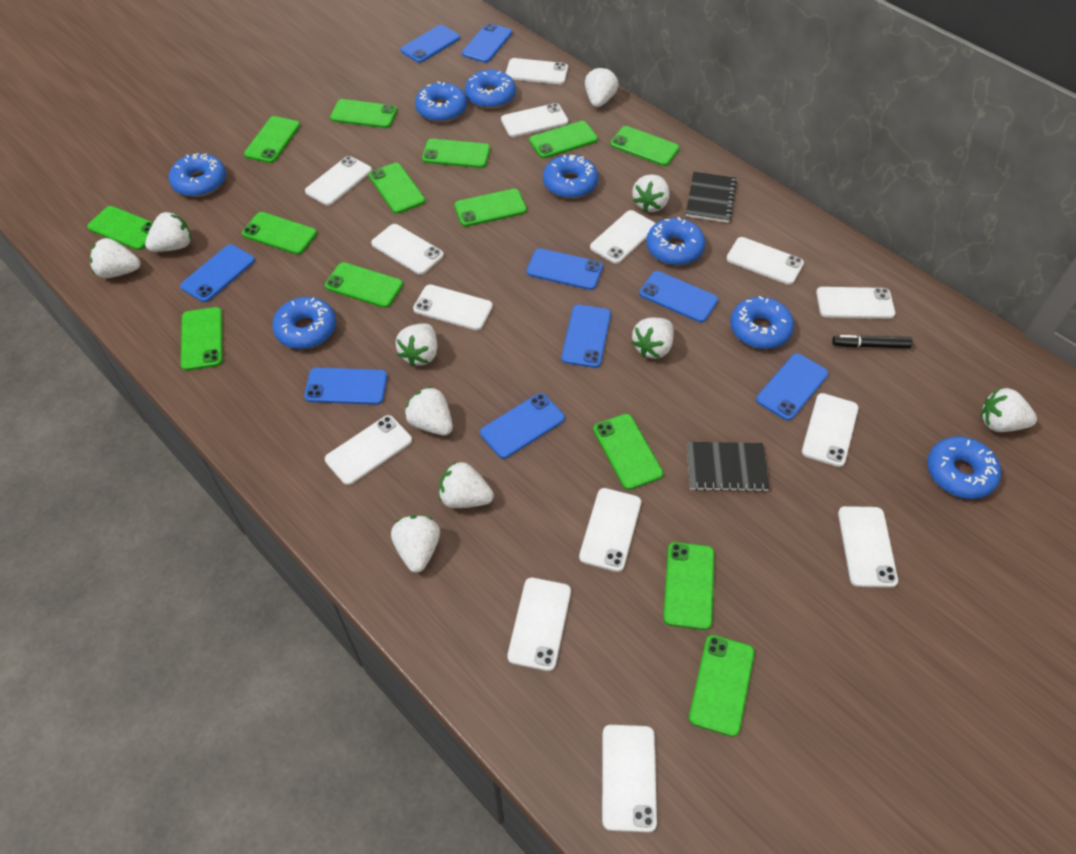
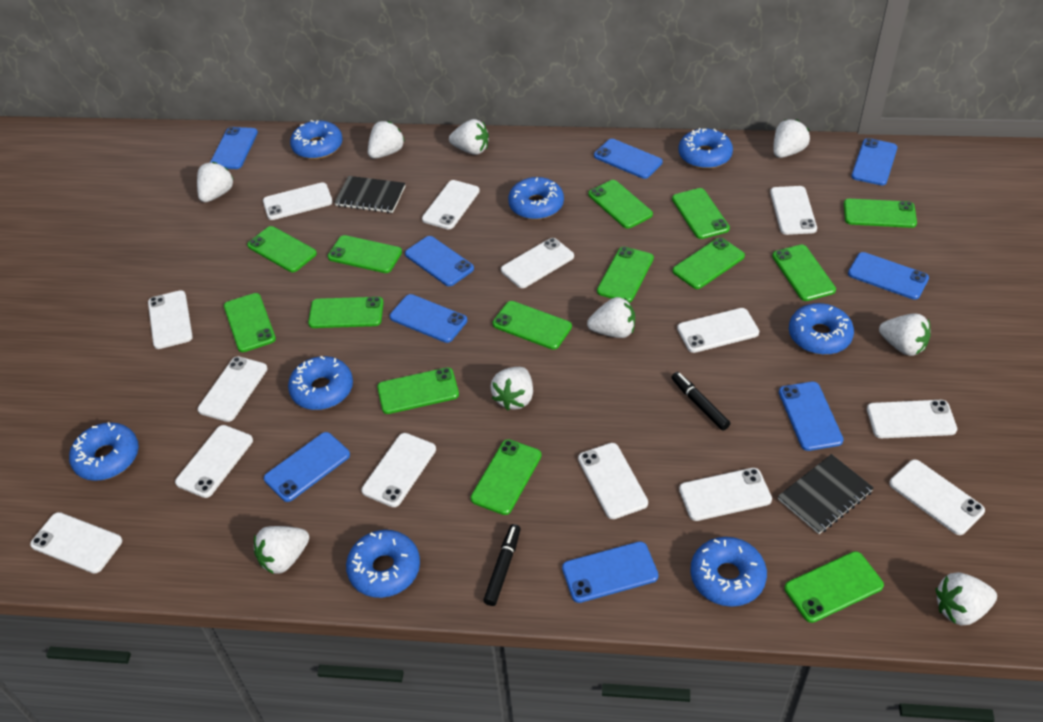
black marker: [832,335,913,348] = 1 -> [483,524,521,606] [671,372,731,430] = 2
white strawberry: [90,238,140,278] [145,211,191,252] [391,515,440,573] [396,323,437,367] [405,386,453,435] [439,461,494,508] [585,67,619,107] [631,318,674,359] [632,174,670,212] [981,388,1037,432] = 10 -> [197,162,234,202] [254,526,309,574] [368,121,405,159] [449,119,489,155] [491,367,533,410] [587,297,635,338] [773,119,810,158] [879,313,931,356] [936,572,997,626] = 9

